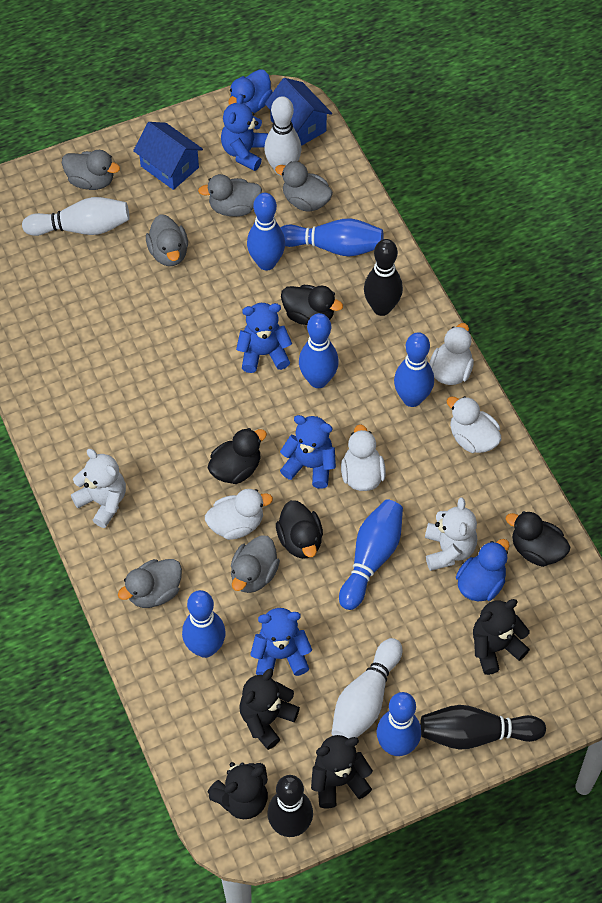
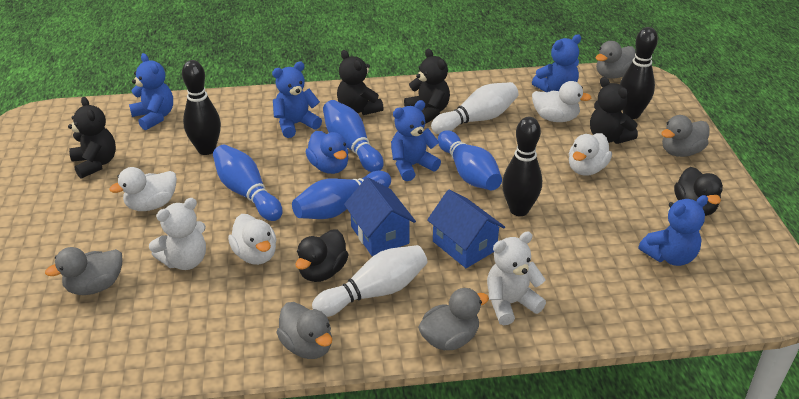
black duck: [208,428,267,484] [276,500,323,559] [281,285,343,325] [506,511,570,567] = 4 -> [295,229,349,282] [674,167,723,216] = 2
blue bowling pin: [182,590,226,658] [247,193,285,270] [280,218,383,256] [299,313,339,388] [339,499,403,610] [377,692,421,756] [394,332,434,407] = 7 -> [213,145,282,221] [292,171,391,219] [323,100,384,172] [438,130,502,190] = 4
blue duck: [228,69,273,113] [456,539,510,601] = 2 -> [306,131,349,174] = 1
blue teddy bear: [221,94,268,171] [236,303,292,373] [250,608,312,676] [280,415,336,489] = 4 -> [129,53,173,131] [272,61,322,138] [391,100,441,181] [532,34,581,92] [639,195,708,266] = 5
grey duck: [62,150,120,190] [118,559,182,608] [146,214,188,266] [198,174,262,217] [231,535,280,593] [275,161,333,212] = 6 -> [45,247,123,295] [276,302,332,359] [418,288,489,350] [596,41,636,79] [661,115,710,157] = 5
white bowling pin: [22,197,129,236] [264,96,302,176] [332,638,402,739] = 3 -> [312,245,428,317] [431,82,518,134] = 2

